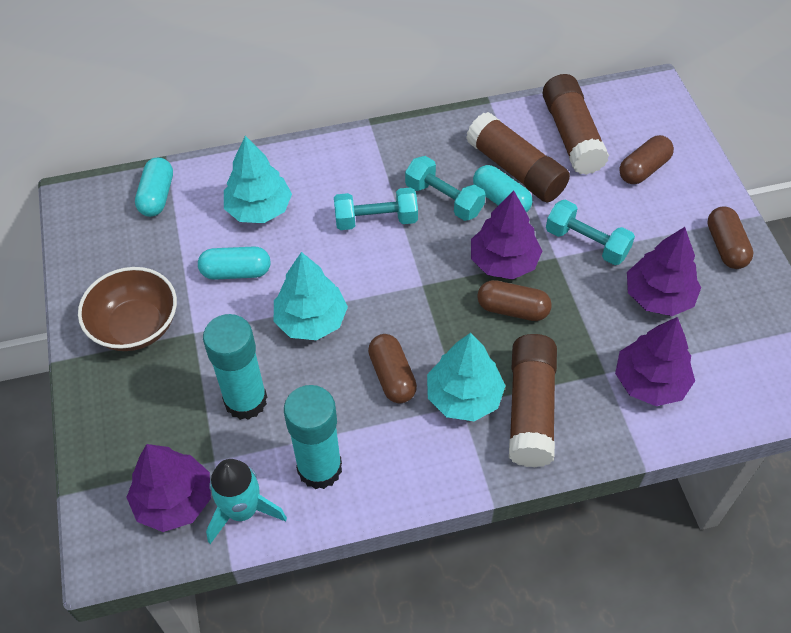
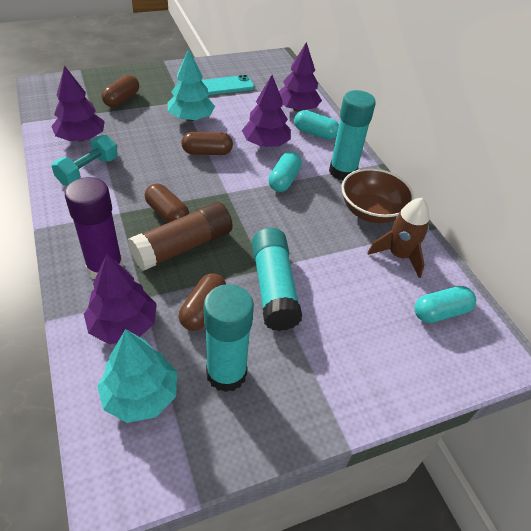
brown glue stick: [466,112,570,203] [509,334,557,467] [542,74,609,175] = 3 -> [128,202,233,271] = 1
brown rocket: none = 0 -> [367,198,430,278] = 1
purple glue stick: none = 0 -> [65,177,124,279] = 1
turquoise dumbbell: [334,187,418,230] [405,156,486,221] [546,200,635,265] = 3 -> [51,135,118,185] = 1
turquoise glue stick: [203,314,267,420] [284,385,342,489] = 2 -> [204,284,254,392] [251,228,302,331] [329,90,376,180] = 3
turquoise phone: none = 0 -> [201,75,255,95] = 1
turquoise rocket: [206,459,287,544] = 1 -> none = 0
turquoise tree: [224,136,292,223] [274,252,348,340] [427,333,506,421] = 3 -> [97,329,177,423] [168,49,215,121] = 2

